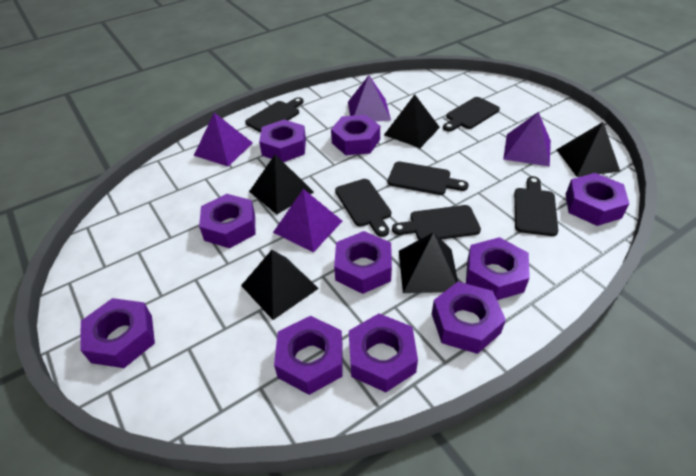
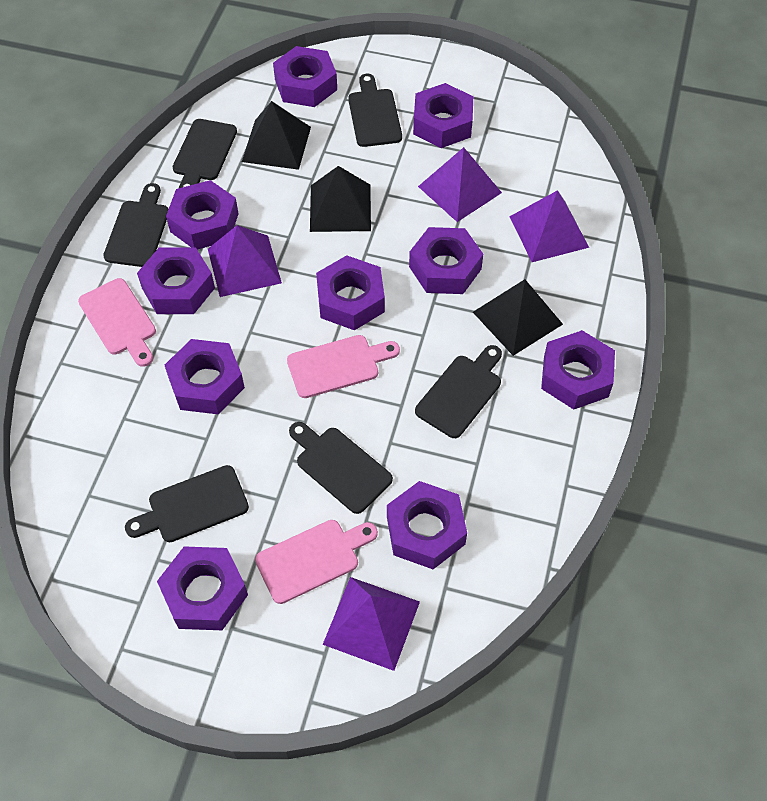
black pyramid: [241,250,319,320] [249,155,314,214] [384,94,440,148] [399,232,458,293] [557,122,621,177] = 5 -> [242,101,311,170] [310,166,371,232] [473,279,563,356] = 3
pink cutting board: none = 0 -> [78,278,156,367] [255,520,378,604] [287,335,400,398] = 3

